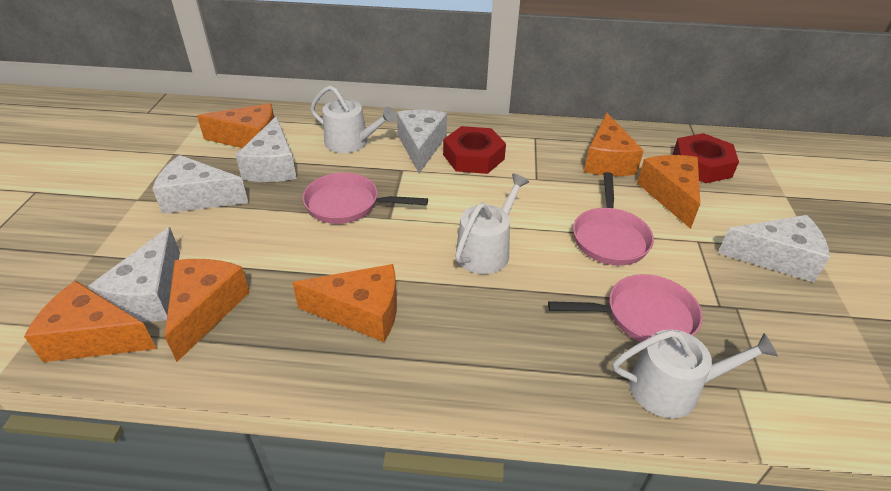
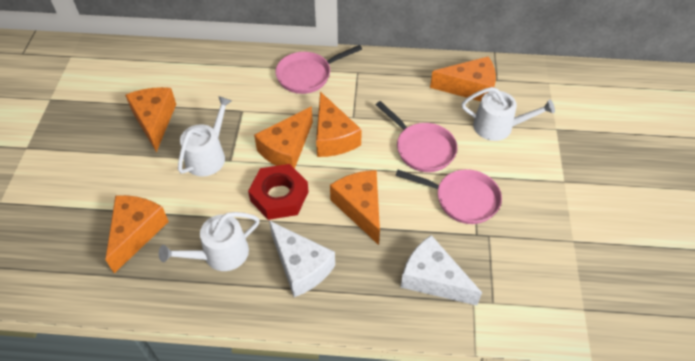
red nut: [443,126,506,174] [673,133,739,183] = 2 -> [248,164,309,220] = 1
white cheese: [88,227,180,321] [152,155,249,214] [235,116,297,182] [397,110,447,173] [718,215,830,282] = 5 -> [269,221,335,297] [401,235,482,305] = 2

